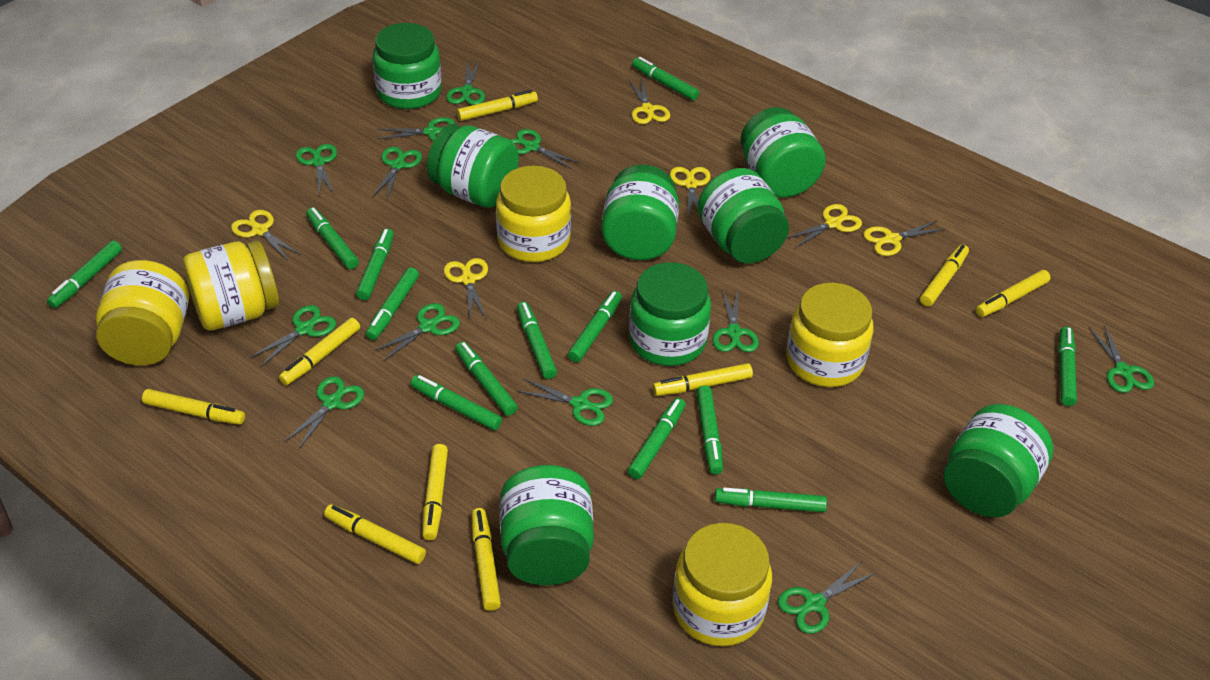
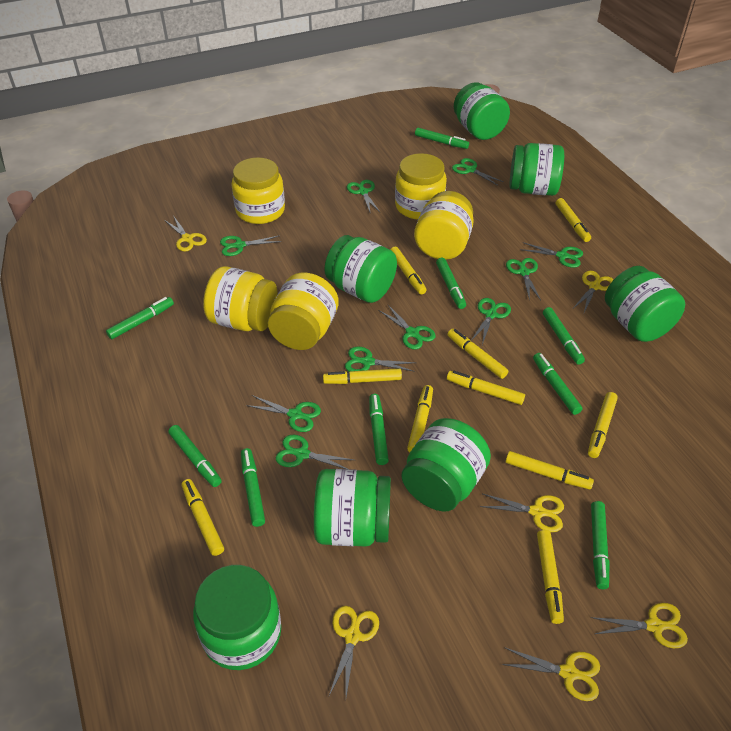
green jar: [373,23,442,109] [427,124,519,208] [500,465,594,585] [601,165,679,260] [629,262,711,366] [697,168,789,263] [740,107,826,198] [944,404,1053,518] = 8 -> [193,565,281,670] [314,469,391,547] [324,235,397,303] [401,418,491,512] [454,82,510,140] [509,143,564,196] [605,266,685,342] = 7
green marker: [47,240,122,308] [306,207,359,269] [356,229,394,300] [366,267,419,340] [411,375,502,431] [455,342,518,416] [517,302,557,379] [568,291,622,362] [628,398,686,479] [632,57,699,101] [696,385,723,474] [715,488,827,512] [1058,327,1077,406] = 13 -> [106,297,174,339] [168,425,222,487] [241,448,265,527] [369,394,389,465] [415,128,469,149] [436,258,466,309] [533,353,583,415] [543,307,585,365] [591,501,610,589] = 9
green scissors: [249,305,336,366] [284,376,364,450] [296,144,337,195] [372,147,422,198] [373,303,460,361] [377,117,455,141] [446,61,485,105] [510,129,580,169] [517,378,613,426] [712,289,759,352] [778,561,876,634] [1089,325,1154,393] = 12 -> [220,235,281,256] [246,395,321,432] [276,435,354,469] [345,346,417,372] [347,180,380,214] [378,304,436,349] [452,158,504,186] [471,298,511,345] [506,258,541,301] [520,242,583,268] = 10
yellow marker: [142,389,245,425] [279,318,360,385] [324,504,426,564] [422,444,448,540] [457,90,538,121] [471,508,501,611] [653,363,753,396] [920,245,969,307] [976,270,1051,317] = 9 -> [182,479,224,556] [323,368,402,384] [390,246,426,295] [407,385,433,452] [447,329,509,379] [447,371,525,405] [506,451,594,490] [537,530,564,624] [556,198,591,242] [588,392,618,458] = 10

